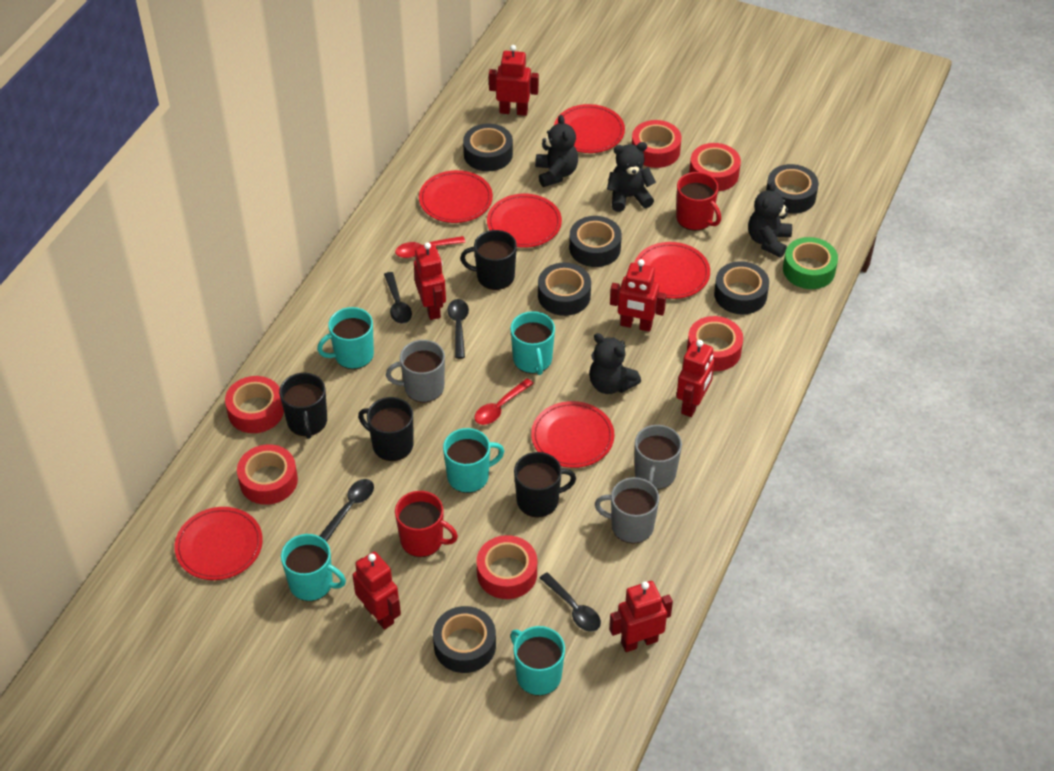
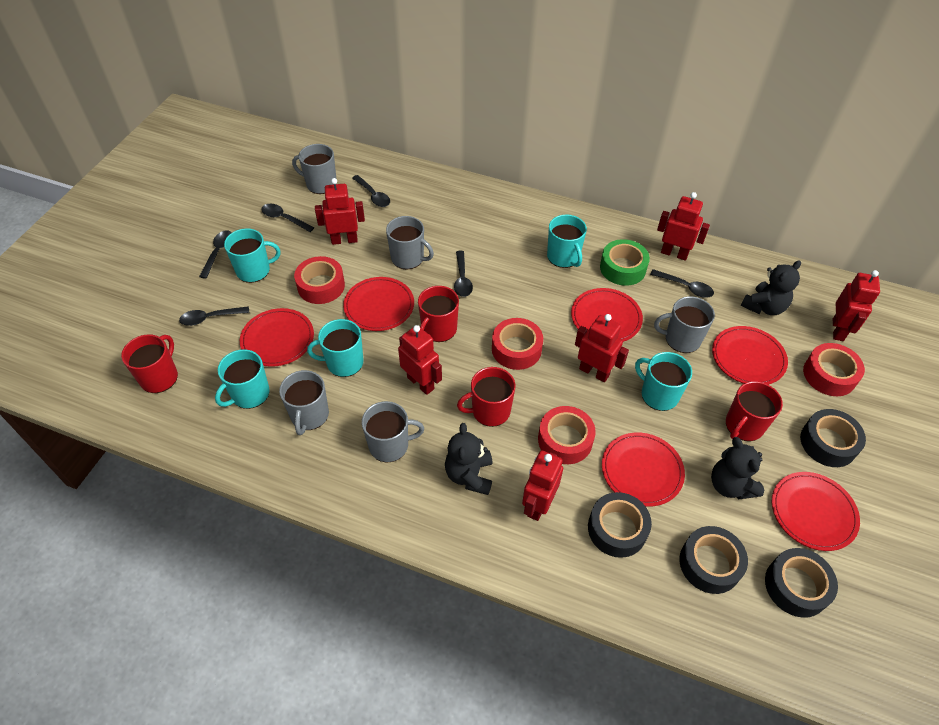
black mug: [279,373,327,439] [358,397,413,461] [460,230,517,290] [514,452,576,518] = 4 -> none = 0
black spoon: [319,479,374,542] [384,272,412,324] [447,299,469,359] [540,572,601,632] = 4 -> [179,306,249,326] [199,230,231,279] [261,204,314,232] [352,175,390,207] [454,251,473,297] [650,269,714,298] = 6
black tape: [433,606,496,673] [463,123,513,171] [538,263,591,316] [569,216,622,267] [714,261,769,314] [766,164,819,214] = 6 -> [588,492,652,558] [679,526,748,594] [765,548,838,618] [800,409,866,467] = 4
black teddy bear: [535,115,578,187] [589,333,641,394] [607,142,656,212] [748,182,792,258] = 4 -> [445,423,493,495] [711,437,764,500] [741,260,801,315] = 3
grey mug: [386,340,445,402] [595,477,659,544] [635,425,682,490] = 3 -> [279,370,329,435] [292,144,336,194] [362,401,424,462] [386,216,434,269] [654,296,715,353] = 5
red mug: [395,491,458,557] [676,172,721,231] = 2 -> [121,334,178,393] [418,286,459,342] [457,367,515,427] [726,381,783,441] = 4
red spoon: [395,236,466,258] [474,378,534,425] = 2 -> none = 0
red tape: [225,376,284,433] [237,444,298,505] [477,535,537,599] [632,120,682,168] [687,316,743,371] [689,143,741,191] = 6 -> [294,256,345,304] [492,318,543,370] [538,406,596,464] [803,343,865,396] = 4

